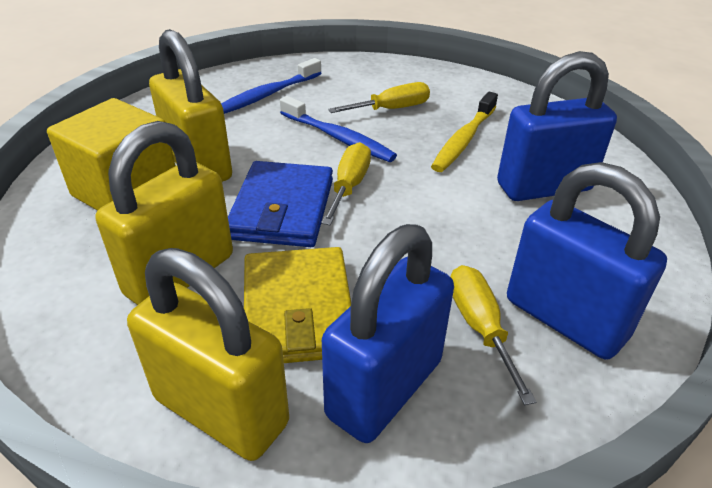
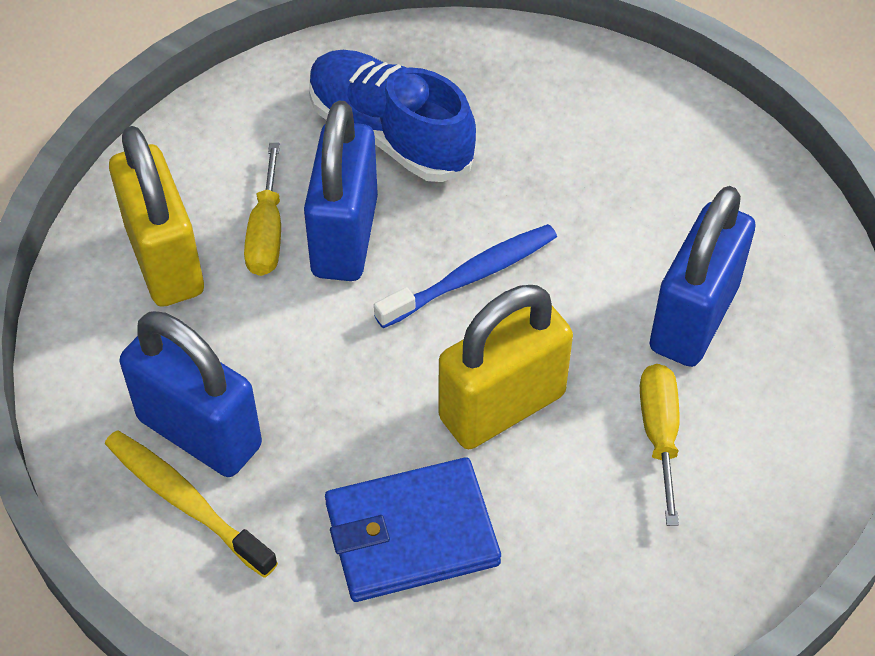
blue shoe: none = 0 -> [309,50,476,182] = 1
blue toothbrush: [221,58,322,114] [280,96,397,162] = 2 -> [374,224,557,328] = 1
yellow cube: [47,98,176,211] = 1 -> none = 0
yellow padlock: [96,121,233,305] [127,248,289,461] [149,29,232,182] = 3 -> [109,126,204,307] [439,285,573,449] = 2
yellow screwdriver: [321,142,371,225] [328,82,430,113] [451,265,536,405] = 3 -> [244,143,281,276] [640,364,680,526] = 2
yellow wallet: [244,247,351,363] = 1 -> none = 0

